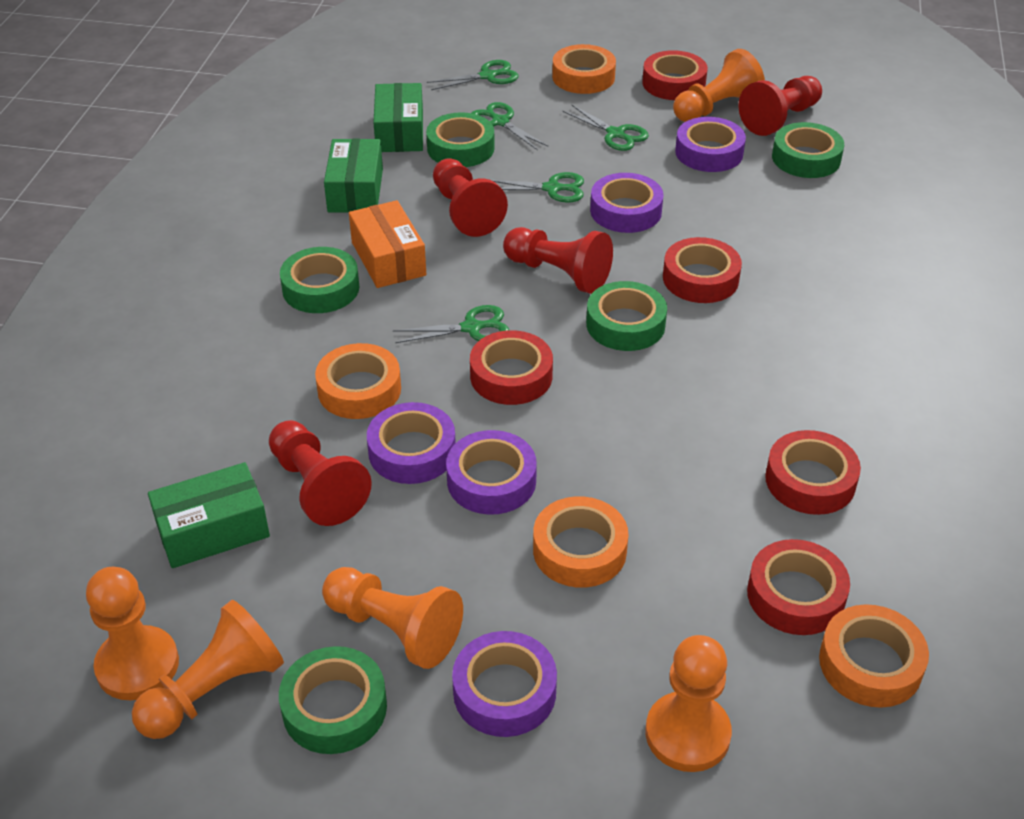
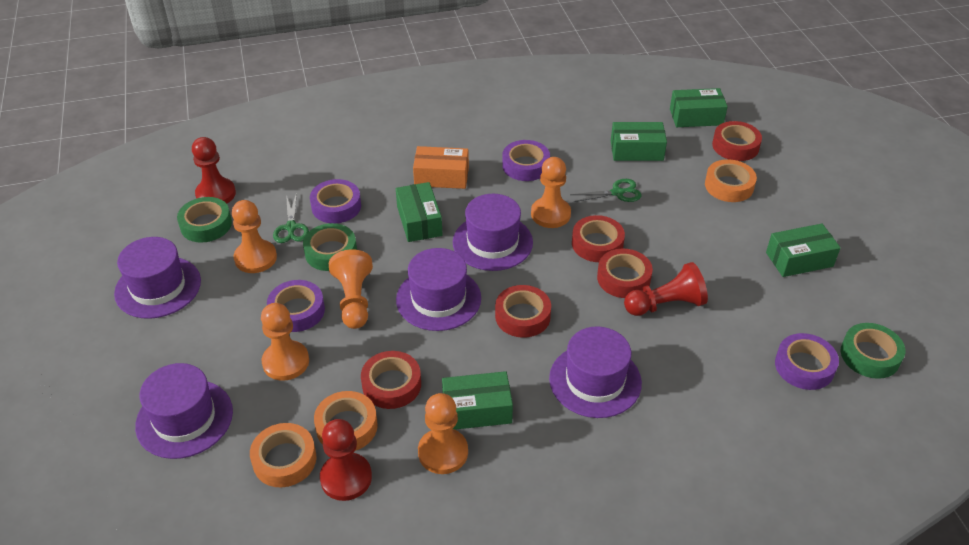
green box: [148,462,270,568] [324,139,383,213] [373,83,423,152] = 3 -> [396,182,442,242] [442,371,513,430] [611,122,667,161] [670,88,728,127] [766,224,841,277] = 5
green scissors: [393,305,509,343] [427,60,518,90] [471,102,548,150] [491,172,584,203] [562,105,649,151] = 5 -> [273,193,309,243] [570,179,642,202] = 2
green tape: [279,646,387,754] [280,247,359,313] [426,112,495,167] [586,281,667,351] [772,122,844,178] = 5 -> [177,197,232,243] [303,223,357,271] [841,323,905,379] = 3
orange tape: [315,343,401,419] [533,496,628,588] [552,44,616,94] [819,604,929,708] = 4 -> [250,423,316,487] [314,391,378,451] [705,159,757,202] = 3
purple hat: none = 0 -> [114,237,201,319] [135,363,233,459] [396,248,481,331] [453,194,533,271] [549,327,642,418] = 5
purple tape: [367,402,456,484] [446,430,537,515] [452,631,557,737] [590,173,664,233] [675,117,746,172] = 5 -> [267,280,325,332] [310,179,361,224] [502,140,550,181] [775,333,839,390] = 4
red pawn: [269,420,372,526] [433,158,508,237] [503,227,613,294] [738,76,822,136] = 4 -> [192,137,236,204] [320,419,372,501] [624,262,708,316] = 3

